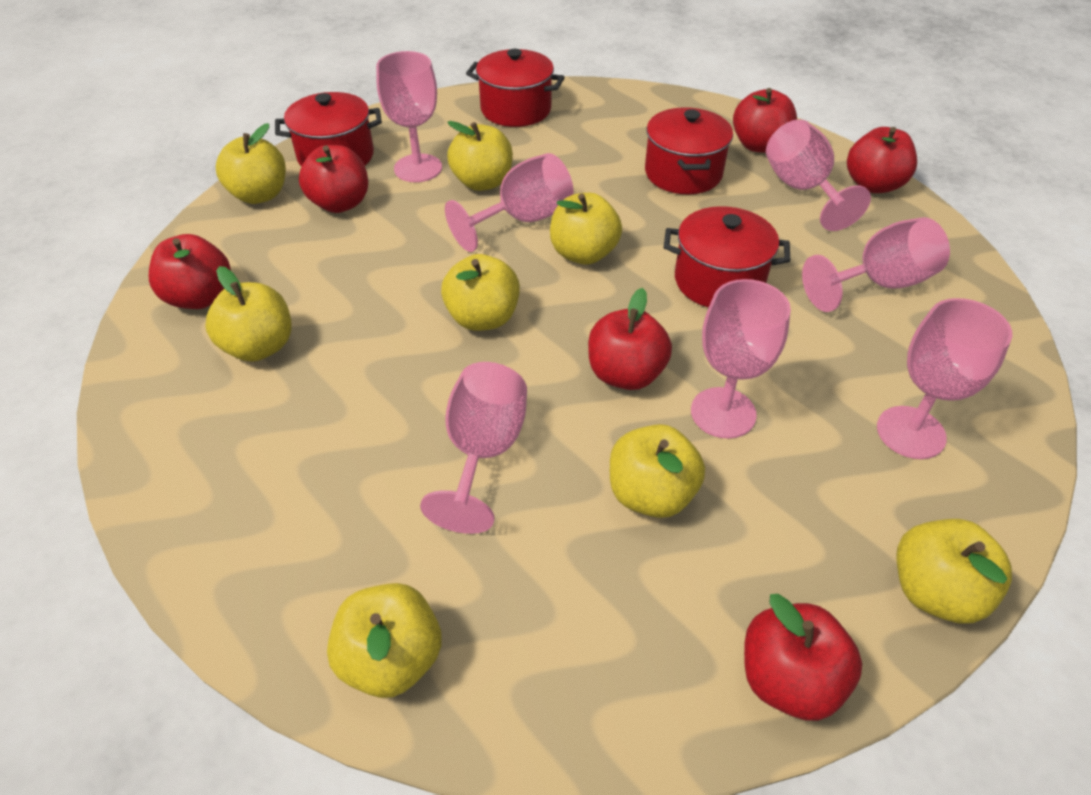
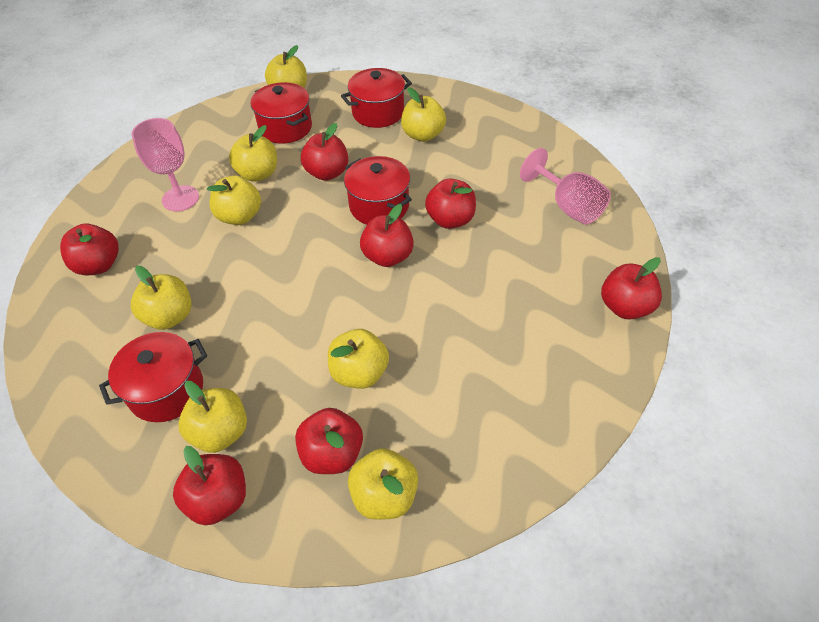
pink goblet: [376,51,442,182] [420,362,527,534] [445,153,573,252] [691,279,791,439] [766,119,871,231] [802,217,950,312] [877,298,1012,459] = 7 -> [132,118,199,211] [520,148,611,225] = 2
red apple: [149,234,231,309] [299,145,368,213] [588,288,672,390] [733,88,797,153] [744,594,862,721] [847,127,917,193] = 6 -> [60,224,119,275] [173,446,246,525] [295,408,363,474] [301,123,348,181] [360,204,414,267] [425,178,476,229] [601,257,662,319] = 7

